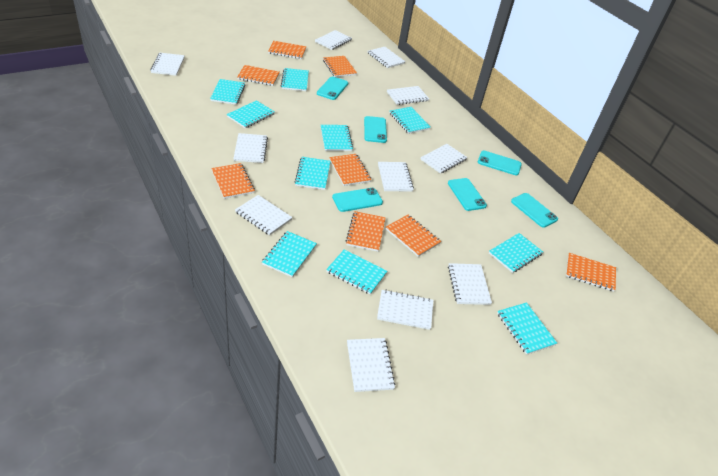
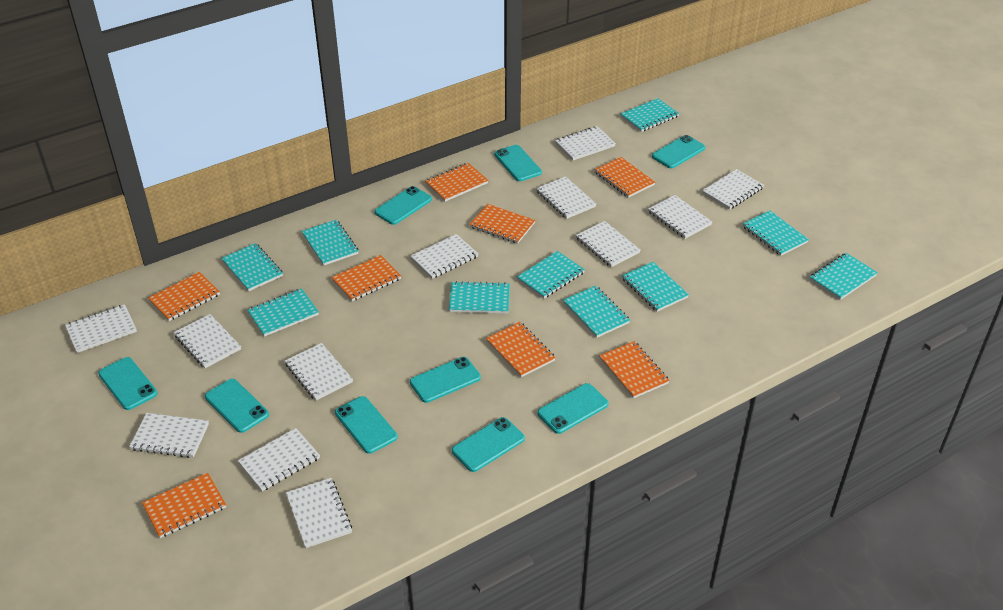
turquoise phone: [317,76,348,100] [332,188,383,212] [364,116,387,143] [448,178,487,211] [478,151,522,175] [511,193,558,228] = 6 -> [98,357,158,410] [205,379,269,433] [335,396,398,454] [374,186,432,225] [410,357,481,403] [452,417,525,472] [494,145,542,181] [537,383,608,434] [652,135,705,168] = 9
white notebook: [150,53,185,76] [233,133,268,163] [235,195,293,235] [315,30,352,50] [347,338,396,392] [368,47,405,68] [377,290,433,330] [378,162,414,191] [387,86,429,105] [420,144,467,174] [448,263,492,305] = 11 -> [65,304,137,353] [129,413,209,458] [174,314,241,368] [238,428,320,491] [285,343,353,401] [286,478,352,548] [410,234,478,279] [536,176,596,219] [555,126,616,160] [576,221,640,267] [648,195,712,239] [702,169,764,210] = 12

